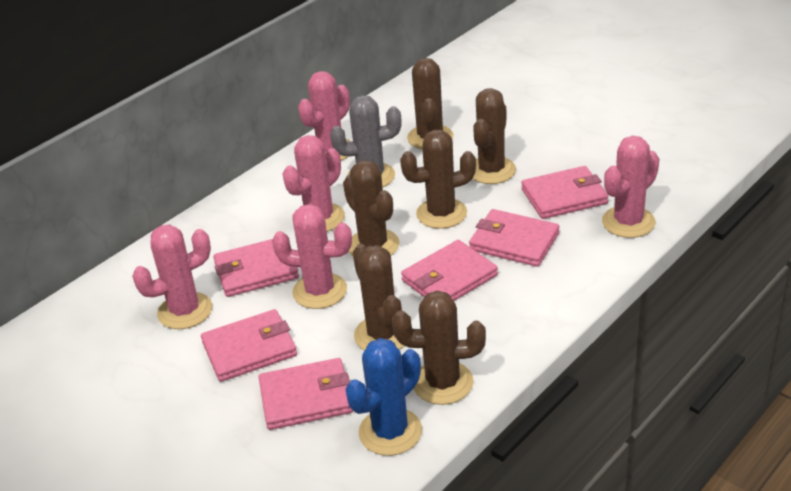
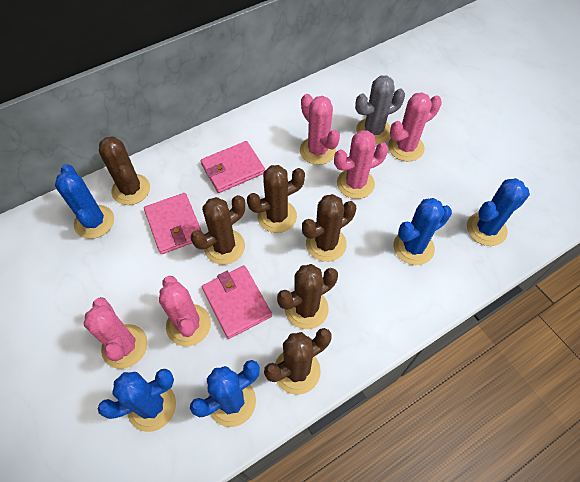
blue cactus: [346,338,422,456] = 1 -> [55,164,114,239] [98,369,176,432] [190,360,260,427] [394,198,452,265] [467,178,530,246] = 5
pink wallet: [201,309,297,382] [213,239,299,297] [258,358,353,430] [401,240,498,301] [469,209,559,267] [521,166,608,219] = 6 -> [144,193,201,254] [201,141,265,193] [202,265,272,339] = 3

